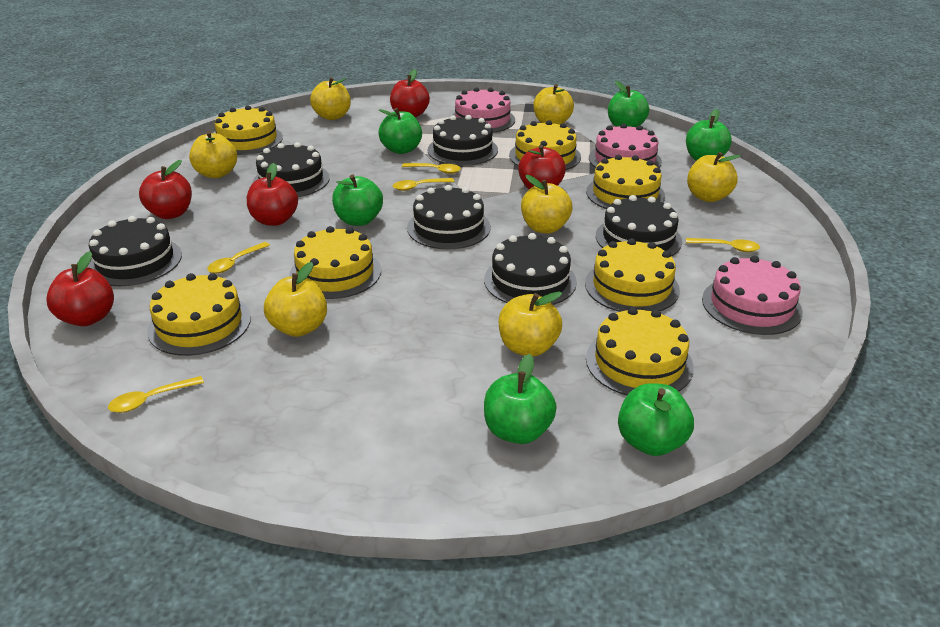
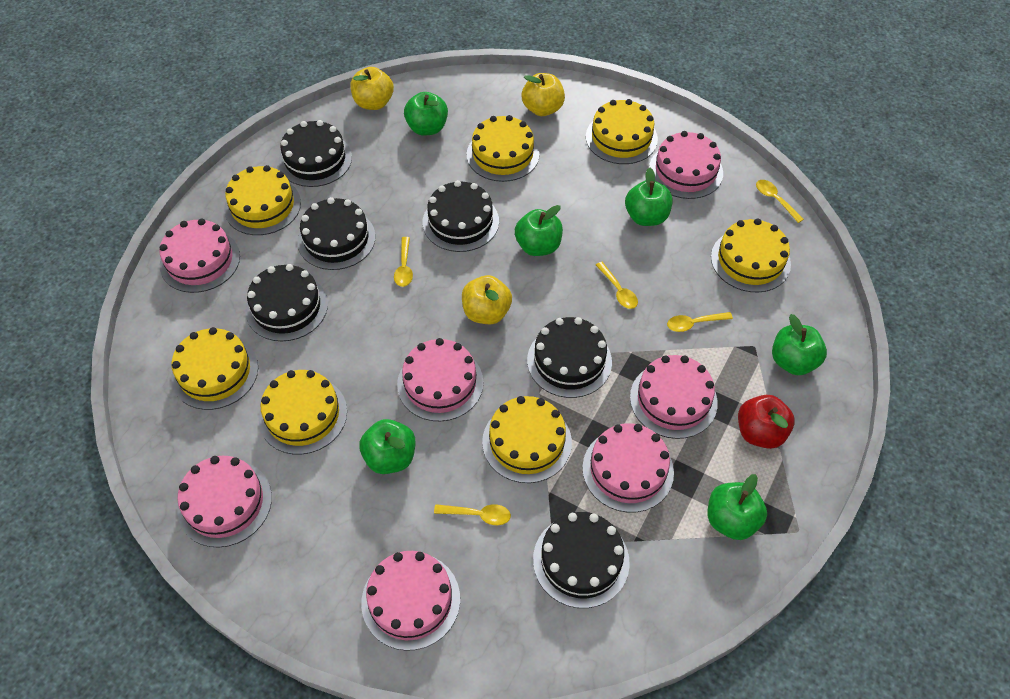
pink cake: [451,87,515,133] [589,124,662,168] [702,256,803,335] = 3 -> [159,218,240,293] [177,456,272,548] [361,551,460,651] [397,338,483,421] [582,423,674,513] [630,355,718,439] [649,131,723,199] = 7
red apple: [46,251,114,326] [139,160,192,219] [247,163,298,226] [390,69,430,118] [518,145,566,189] = 5 -> [738,395,795,449] = 1
yellow apple: [189,131,237,178] [264,262,327,337] [310,77,351,120] [499,292,562,356] [521,175,572,233] [533,84,574,125] [687,152,741,202] = 7 -> [351,67,394,110] [462,275,512,324] [522,73,565,116] = 3

